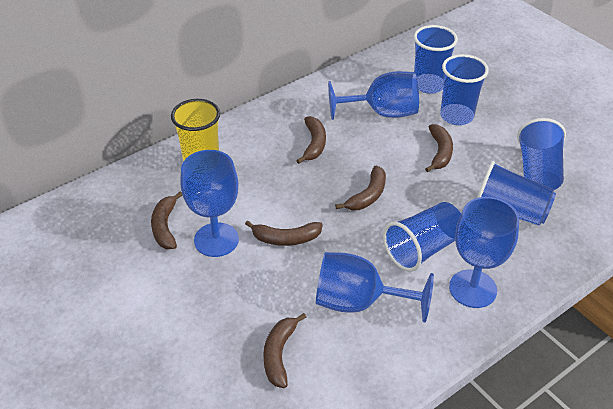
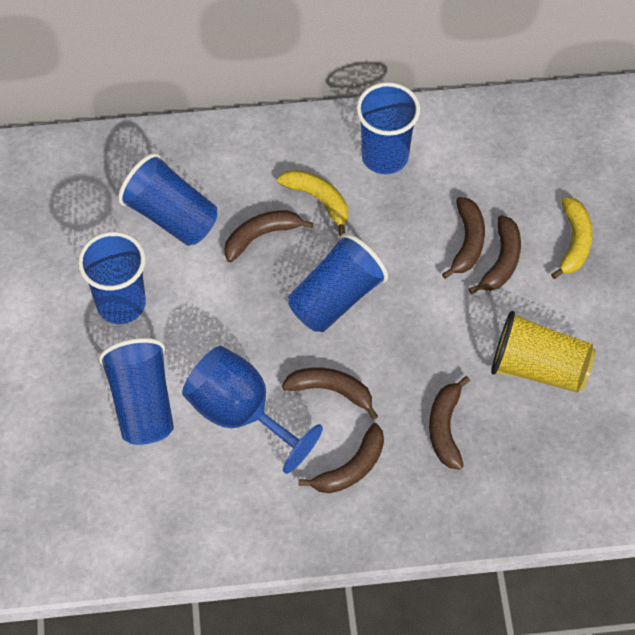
blue goblet: [180,150,239,257] [316,252,434,322] [328,71,419,120] [449,197,519,308] = 4 -> [182,346,323,474] = 1
yellow banana: none = 0 -> [277,170,348,236] [551,197,593,279] = 2

